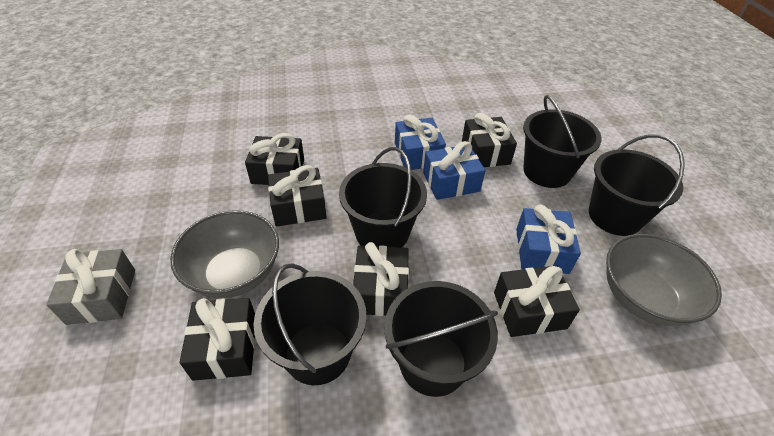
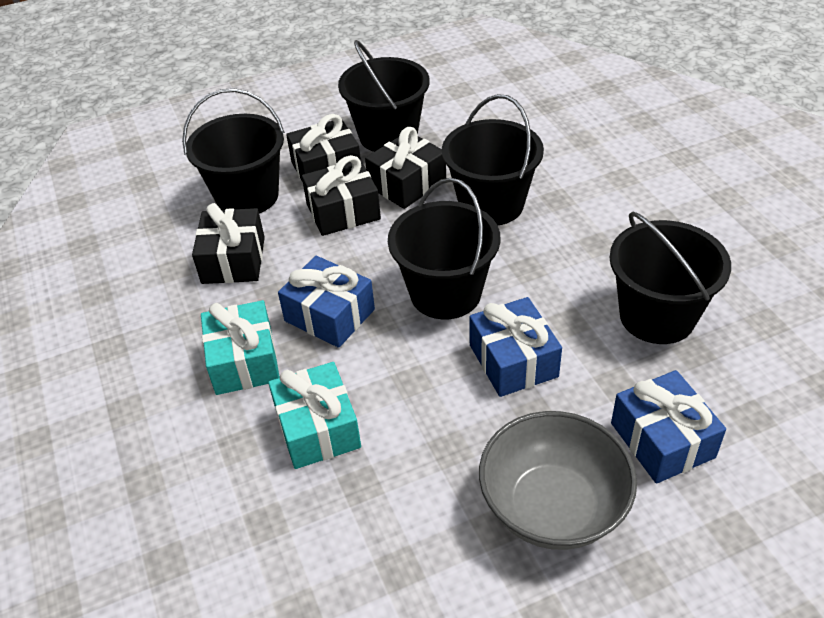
black gift: [180,298,255,381] [245,133,304,185] [268,165,327,227] [353,242,409,316] [462,113,517,167] [494,265,580,337] = 6 -> [192,203,265,284] [286,114,361,182] [302,155,381,236] [365,127,446,209] = 4
grey bowl: [170,210,279,298] [606,234,722,326] = 2 -> [479,411,637,550] = 1
grey gift: [46,249,135,325] = 1 -> none = 0
turquoise gift: none = 0 -> [201,300,280,395] [268,362,361,469] = 2

